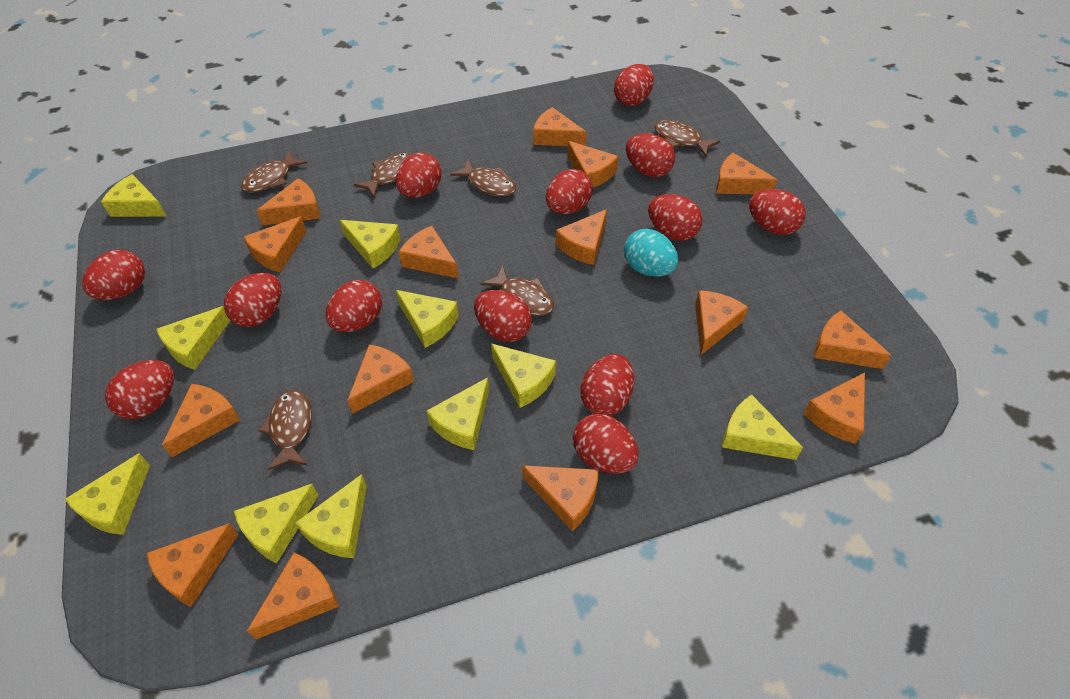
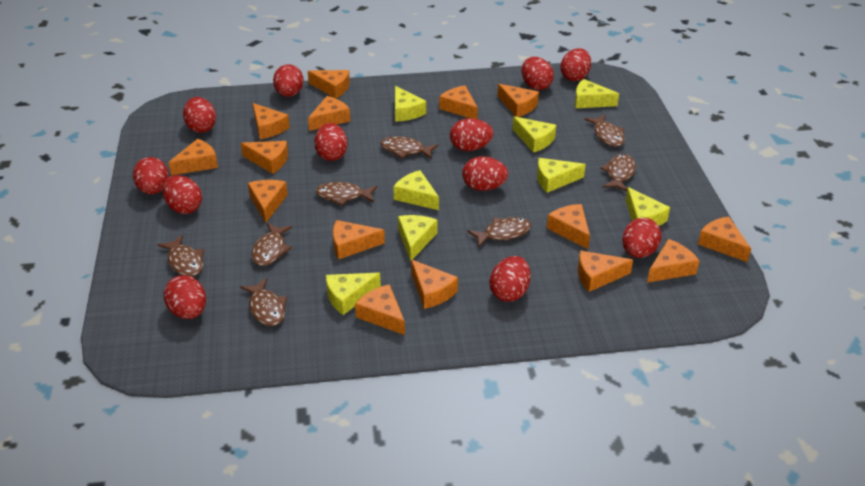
brown fish: [241,151,308,193] [259,390,312,470] [354,153,412,197] [450,159,516,197] [481,265,554,316] [654,120,720,157] = 6 -> [157,235,204,277] [240,278,287,326] [252,223,292,266] [316,182,377,206] [381,136,438,159] [468,217,531,247] [584,115,625,147] [600,154,636,191] = 8
red egg: [82,250,145,300] [105,360,174,419] [224,273,281,327] [326,280,382,332] [396,153,442,198] [474,290,532,342] [546,169,593,214] [573,414,639,474] [580,354,634,416] [614,64,654,106] [626,133,675,177] [648,194,703,240] [749,189,806,235] = 13 -> [133,157,168,194] [162,175,202,214] [163,275,206,319] [183,97,216,133] [273,64,304,97] [314,123,348,161] [450,118,494,151] [462,156,508,191] [490,256,530,302] [522,57,554,90] [560,48,591,81] [622,218,662,258] = 12
turquoise egg: [624,229,678,277] = 1 -> none = 0
yellow cheese: [65,453,150,535] [101,174,167,217] [156,306,231,370] [234,484,319,563] [295,474,367,558] [340,220,401,268] [396,290,459,348] [426,377,489,450] [491,343,556,408] [722,394,803,460] = 10 -> [326,273,381,315] [393,170,439,210] [395,86,426,122] [398,215,437,261] [513,116,556,153] [537,158,586,193] [575,79,619,108] [626,187,670,226] = 8

